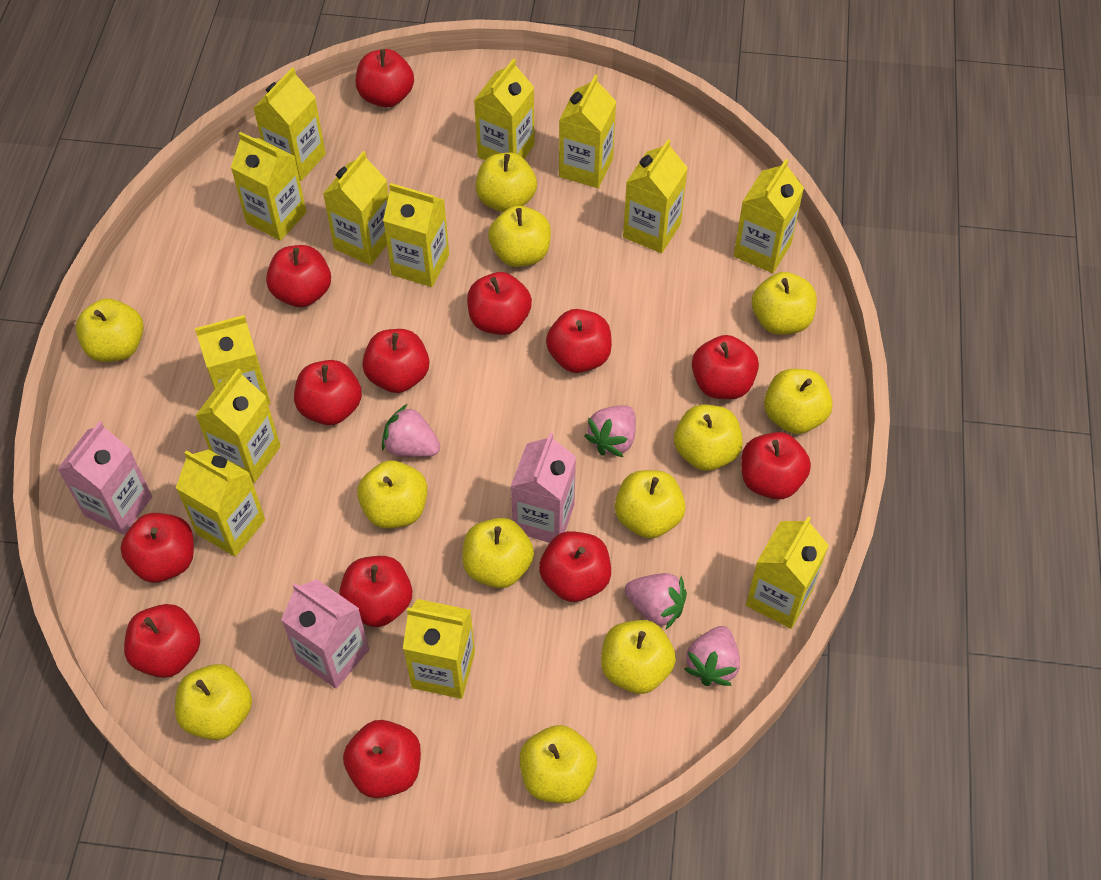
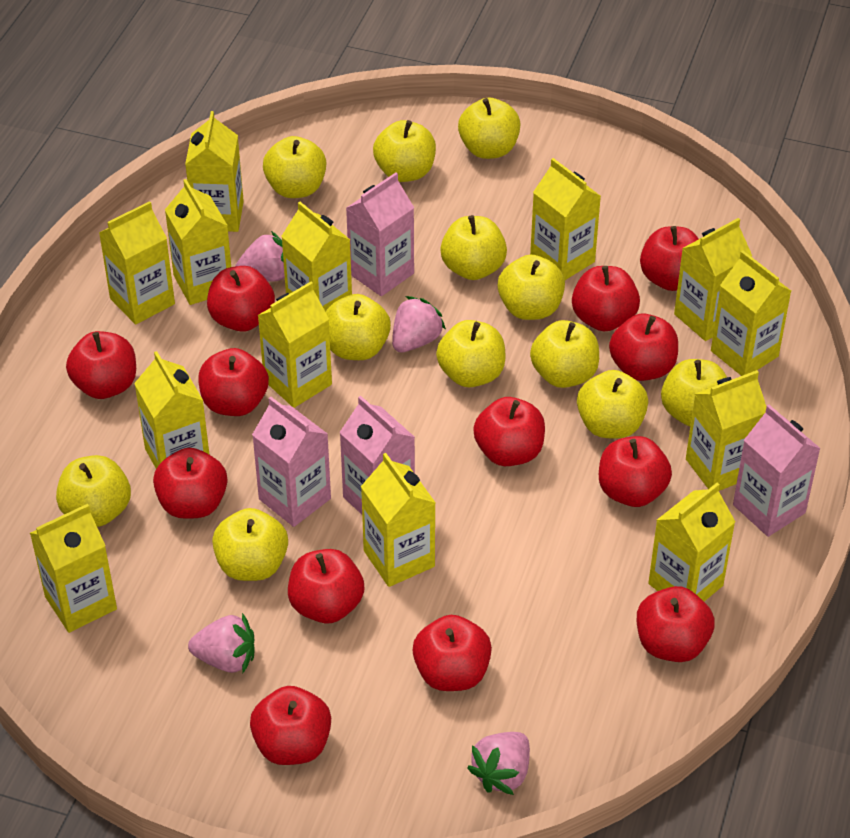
pink carton: [57,421,152,535] [281,579,369,689] [510,433,576,543] = 3 -> [252,397,331,527] [339,396,415,515] [346,172,414,296] [733,405,821,537] = 4

